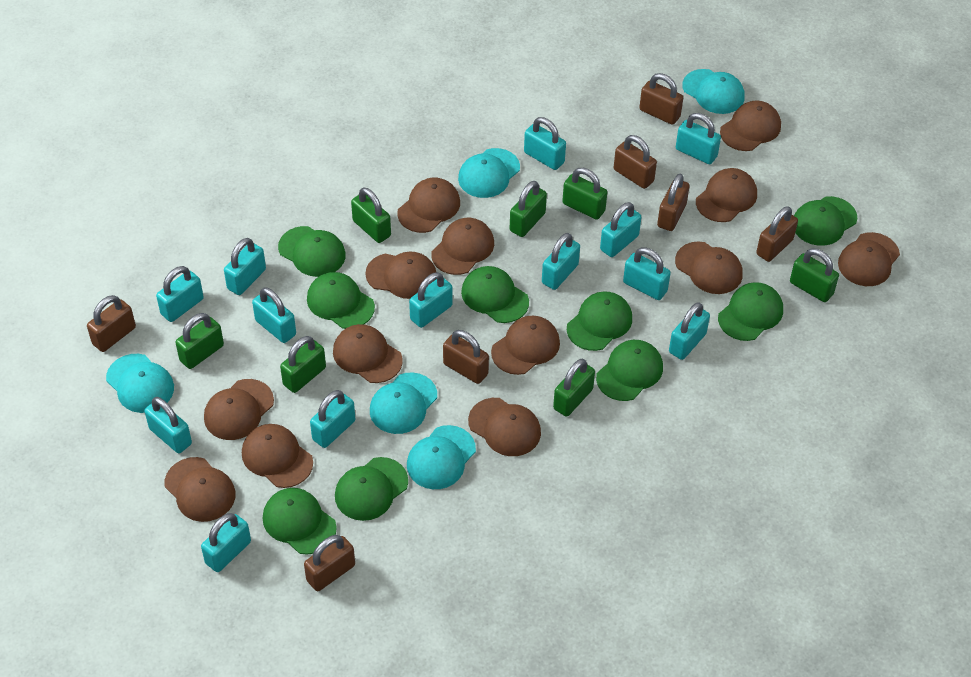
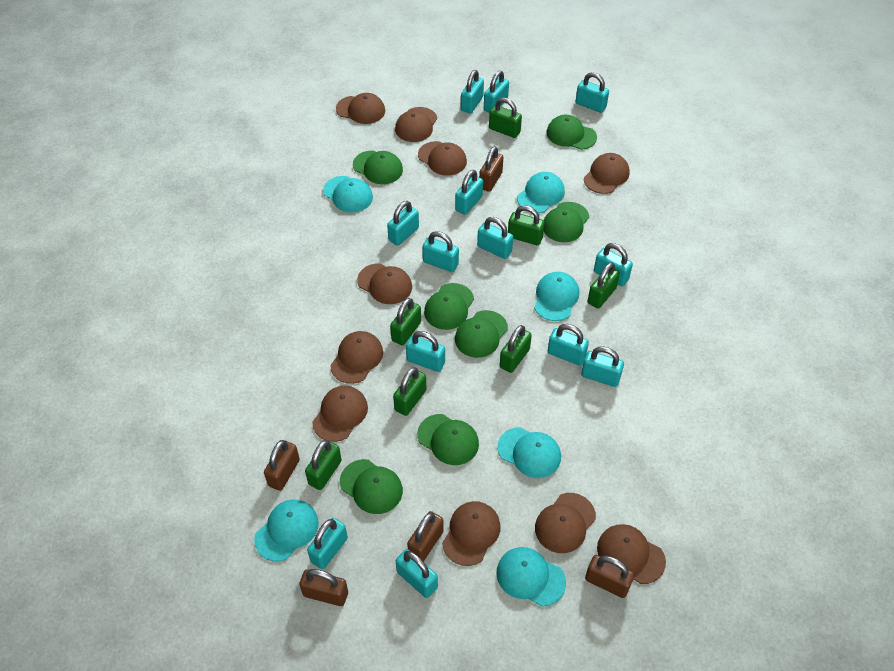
brown cap: [165,457,236,522] [204,379,274,440] [242,424,313,488] [333,324,403,383] [365,252,436,299] [397,178,460,233] [431,218,494,275] [468,398,541,456] [491,316,560,375] [675,241,743,294] [696,168,757,222] [720,101,781,151] [838,232,900,286] = 13 -> [312,386,368,442] [330,331,383,384] [336,93,385,124] [357,263,412,304] [395,107,437,142] [418,141,467,176] [442,501,501,566] [535,493,596,553] [584,153,630,194] [597,524,666,584] = 10
brown padlock: [87,295,136,352] [304,535,355,591] [443,330,489,384] [614,135,657,189] [639,73,683,125] [657,174,690,231] [756,206,798,262] = 7 -> [264,440,300,491] [299,569,348,606] [407,511,443,561] [479,146,503,192] [585,555,635,598] = 5
green cap: [263,488,337,555] [278,226,346,277] [307,272,375,329] [335,457,408,521] [461,266,529,323] [567,291,632,351] [596,340,663,401] [718,282,783,341] [794,196,857,246] = 9 -> [340,459,403,514] [353,151,403,184] [417,414,479,465] [424,283,474,330] [455,310,508,358] [544,202,589,242] [546,115,597,150] = 7
turquoise cap: [106,354,174,413] [370,373,437,434] [407,425,476,489] [458,148,520,198] [682,69,745,114] = 5 -> [254,500,319,562] [323,176,373,213] [496,547,566,607] [498,427,561,478] [517,172,565,213] [534,272,579,321] = 6

